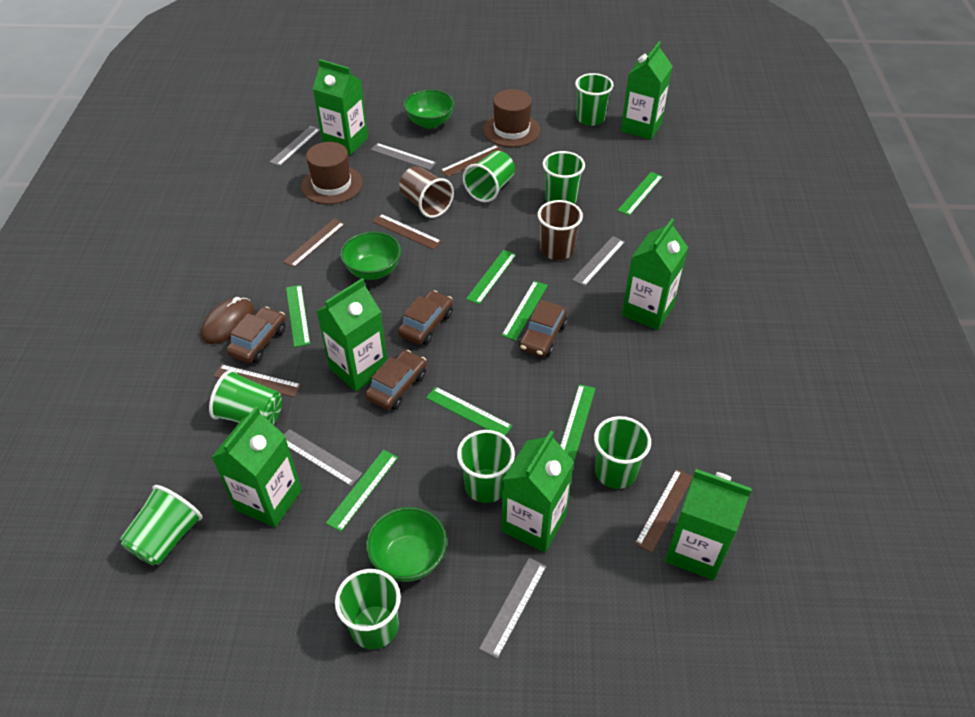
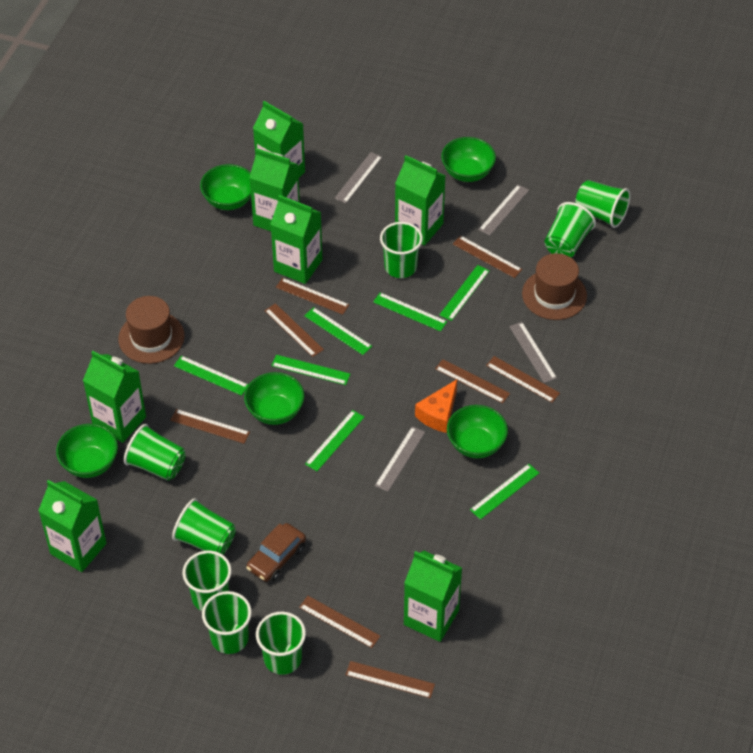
brown car: [226,307,286,363] [365,350,427,410] [398,290,453,345] [519,300,567,357] = 4 -> [246,523,306,582] = 1
brown cup: [399,166,454,218] [538,200,583,260] = 2 -> none = 0
brown mouse: [201,297,255,344] = 1 -> none = 0
brown ruler: [213,364,302,397] [283,219,345,268] [372,214,442,250] [440,145,504,177] [635,469,693,553] = 5 -> [170,409,250,444] [264,303,324,357] [276,278,349,315] [299,596,380,648] [345,661,435,698] [435,359,510,404] [453,236,522,278] [486,356,560,403] = 8
green bowl: [340,231,401,280] [366,507,447,582] [404,90,455,129] = 3 -> [56,424,118,478] [200,164,251,210] [244,372,305,425] [441,137,496,182] [447,405,508,458] = 5
grey ruler: [269,126,320,166] [284,429,362,486] [370,143,436,170] [479,558,547,659] [572,236,625,286] = 5 -> [334,152,382,203] [375,426,425,492] [478,185,529,236] [509,322,557,383] = 4
orange cheese: none = 0 -> [415,379,457,433] = 1

